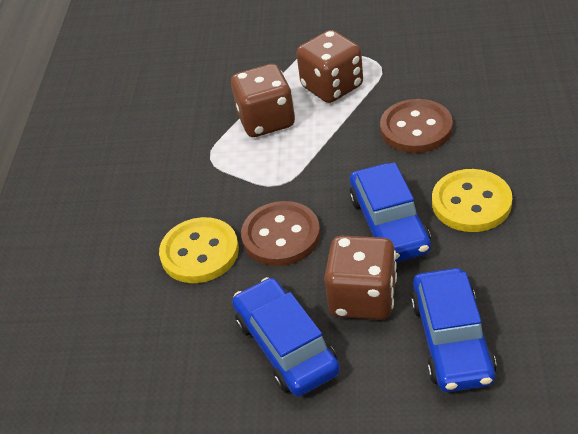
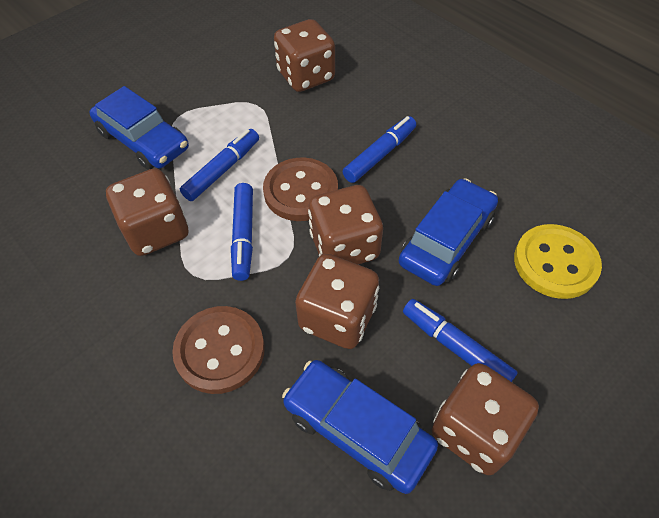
blue marker: none = 0 -> [180,129,259,201] [231,183,253,281] [342,116,416,183] [403,299,518,382] = 4
brown dice: [231,64,295,137] [296,30,363,103] [324,236,397,320] = 3 -> [106,168,188,256] [274,19,335,92] [295,254,379,349] [308,185,383,264] [432,363,539,475] = 5
yellow button: [159,217,239,283] [432,169,512,232] = 2 -> [514,224,602,299] = 1

